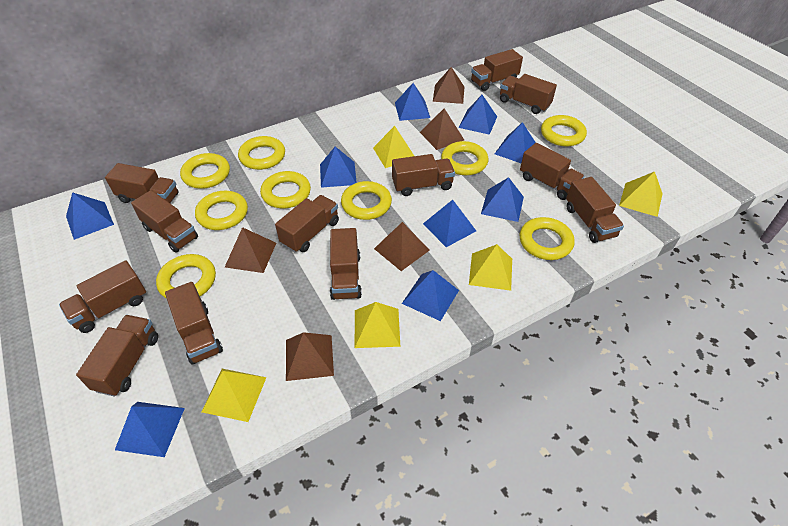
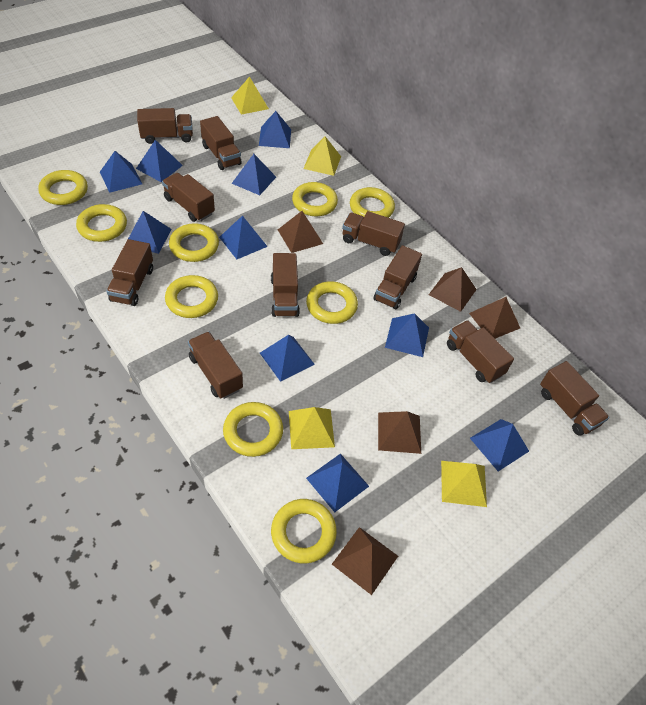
blue pyramid: [66,192,114,240] [115,402,185,457] [320,146,357,188] [395,83,430,121] [402,270,459,321] [423,200,476,247] [458,95,497,135] [481,177,524,222] [495,122,536,163] = 9 -> [100,151,142,193] [128,211,172,254] [136,140,183,182] [219,215,268,259] [231,154,276,195] [259,111,291,148] [260,335,315,382] [306,454,369,512] [385,313,429,357] [470,419,529,471] = 10
brown truck: [59,260,146,333] [76,315,158,396] [105,163,179,203] [131,190,198,253] [165,282,223,365] [275,195,339,252] [330,228,362,300] [392,154,455,196] [471,49,523,91] [500,74,557,114] [520,143,585,200] [566,177,624,243] = 12 -> [106,239,153,306] [137,108,193,144] [162,173,215,222] [188,332,243,399] [200,116,242,170] [271,253,300,317] [342,211,405,256] [373,245,422,310] [447,320,514,383] [540,361,609,436] = 10
yellow pyramid: [202,369,266,422] [355,302,400,348] [373,126,414,168] [469,244,512,291] [619,172,663,217] = 5 -> [231,76,269,115] [289,407,335,449] [303,136,341,176] [441,461,487,507] = 4

